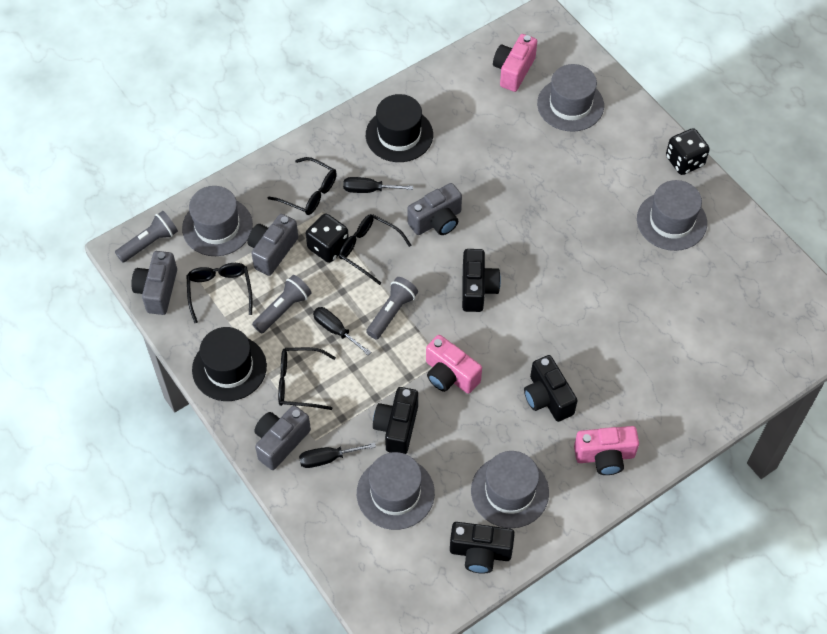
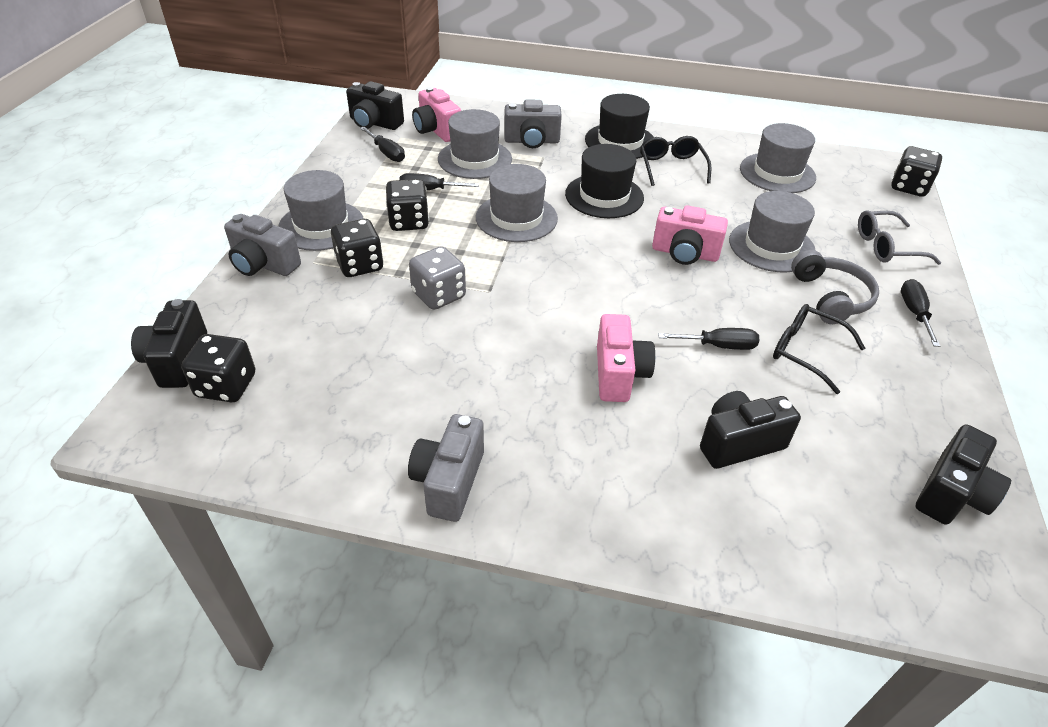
black dice: [306,213,349,263] [666,128,710,175] = 2 -> [181,334,255,402] [331,219,383,277] [386,179,429,231] [891,146,942,197] = 4
black glasses: [186,263,252,323] [268,157,337,215] [278,347,336,410] [339,214,411,285] = 4 -> [640,136,711,186] [773,304,865,394] = 2
black screwdriver: [299,442,376,468] [313,307,371,355] [343,177,413,193] = 3 -> [360,127,405,162] [399,173,479,190] [658,328,759,350] [901,279,940,347] = 4
grey camera: [131,251,177,315] [248,214,298,276] [254,405,311,470] [407,183,462,235] = 4 -> [224,214,301,276] [408,414,484,522] [504,99,562,148] = 3
grey dice: none = 0 -> [409,246,466,310] = 1
grey flashlight: [115,211,178,263] [252,275,312,334] [366,277,418,339] = 3 -> none = 0
grey glasses: none = 0 -> [858,210,941,265] = 1
grey headphones: none = 0 -> [791,250,879,324] = 1

